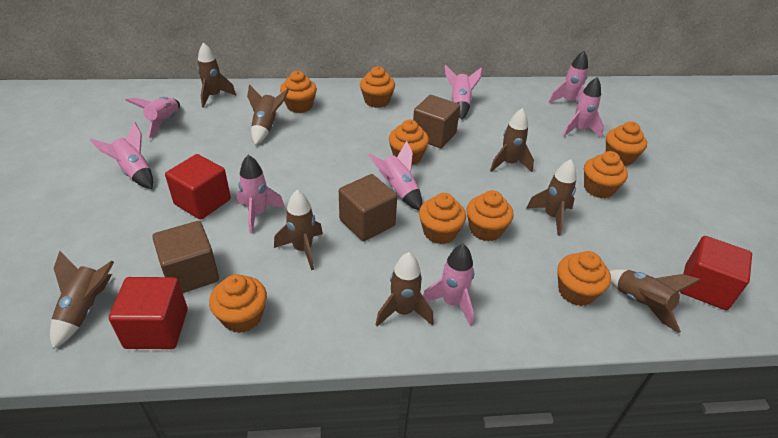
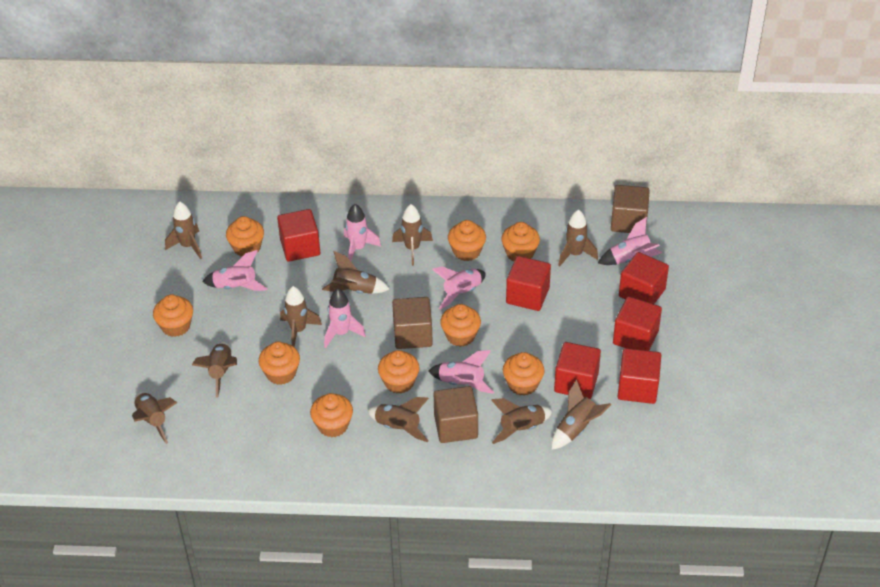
brown rocket: [50,251,114,349] [197,42,236,108] [247,84,289,145] [274,190,323,270] [376,252,434,327] [490,108,534,172] [526,159,577,236] [610,269,701,333] = 8 -> [132,392,178,444] [165,201,202,259] [192,342,237,397] [280,286,322,347] [322,251,390,294] [367,397,429,442] [392,204,433,266] [491,398,552,444] [552,380,611,450] [558,209,598,267] = 10
pink rocket: [90,122,153,189] [125,97,180,138] [237,155,285,233] [368,141,422,210] [423,244,474,326] [445,65,482,120] [549,51,588,103] [563,77,604,138] = 8 -> [202,250,268,291] [324,289,366,348] [344,204,381,261] [429,350,494,394] [432,267,486,310] [598,217,662,265] = 6
red cube: [109,277,188,349] [165,154,231,220] [680,236,752,310] = 3 -> [277,209,320,262] [506,256,551,311] [554,342,601,399] [613,296,662,351] [618,348,661,404] [619,252,669,304] = 6

